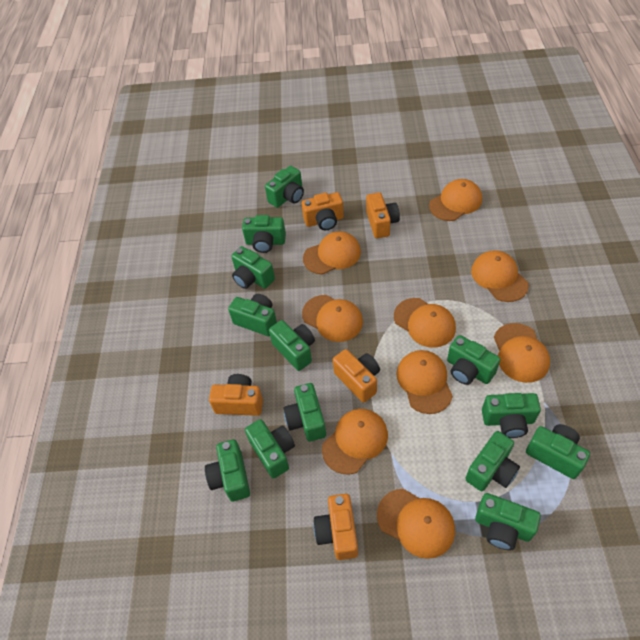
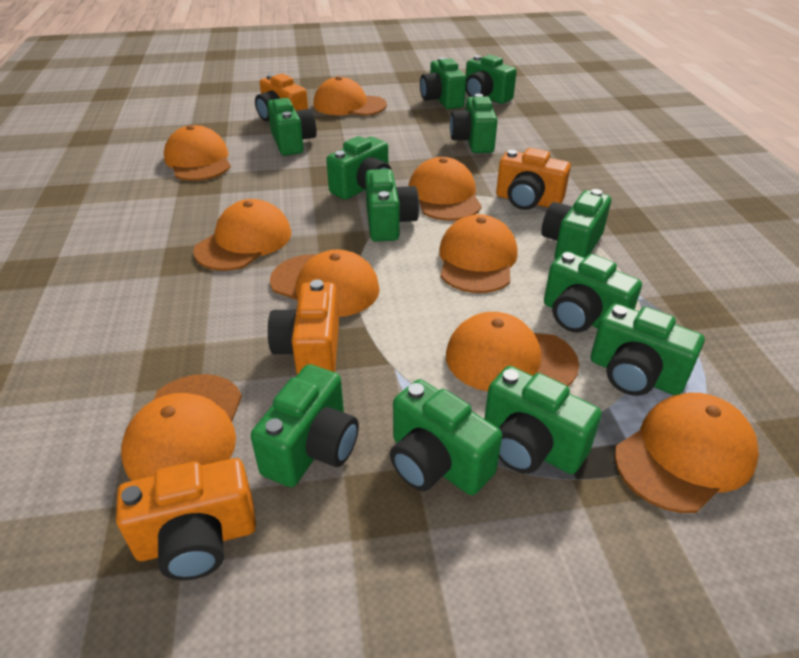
green camera: [205,439,250,502] [228,294,277,336] [231,246,275,289] [242,215,286,253] [245,419,295,479] [265,166,304,208] [269,320,315,371] [283,383,326,442] [447,335,501,385] [465,431,520,491] [475,493,541,550] [482,393,541,438] [526,424,590,479] = 13 -> [251,364,359,487] [267,98,317,156] [326,136,392,200] [365,169,419,242] [390,379,502,495] [420,57,466,109] [450,94,498,153] [465,55,517,104] [484,366,602,474] [541,189,611,260] [544,252,642,333] [591,303,705,396] = 12
orange camera: [209,374,263,416] [301,192,344,230] [313,494,358,560] [333,349,380,403] [366,192,400,238] = 5 -> [116,458,256,580] [255,74,308,122] [268,280,339,375] [496,148,571,210] = 4

